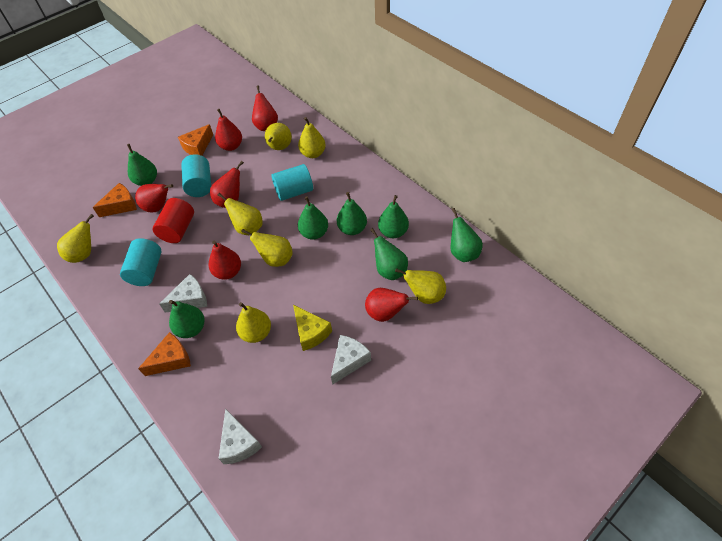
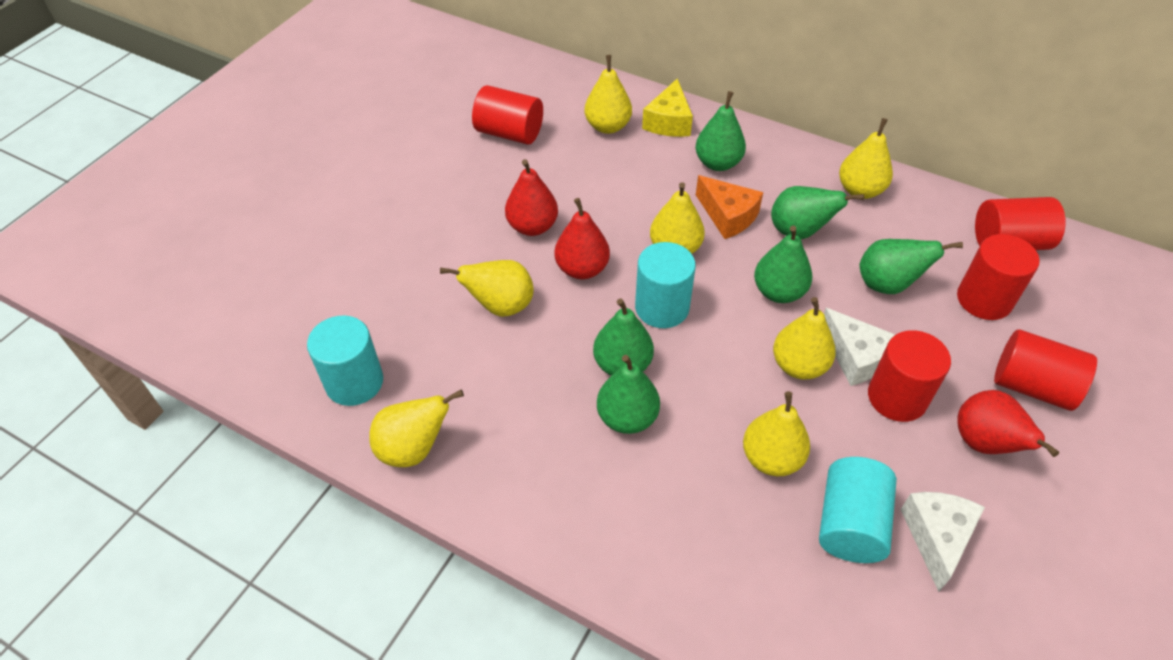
green pear: [127,144,157,186] [169,300,205,338] [298,196,328,240] [337,192,367,235] [370,228,408,280] [378,195,409,238] [451,208,483,262] = 7 -> [593,298,654,376] [597,355,660,434] [695,91,746,171] [754,226,812,303] [771,186,864,239] [859,239,963,294] = 6
orange cheese: [93,183,137,217] [138,332,191,376] [178,124,213,156] = 3 -> [696,175,763,239] = 1
red cylinder: [153,198,194,243] = 1 -> [472,85,543,145] [868,330,951,422] [957,234,1040,320] [975,197,1066,250] [994,329,1097,411] = 5
red pear: [135,184,173,213] [209,241,241,280] [210,161,244,208] [215,109,242,151] [252,85,278,131] [365,288,418,322] = 6 -> [505,159,558,236] [554,198,610,279] [957,390,1059,457] = 3
white cheese: [159,274,207,313] [219,408,262,464] [331,335,371,385] = 3 -> [824,308,895,386] [900,492,985,592] = 2

